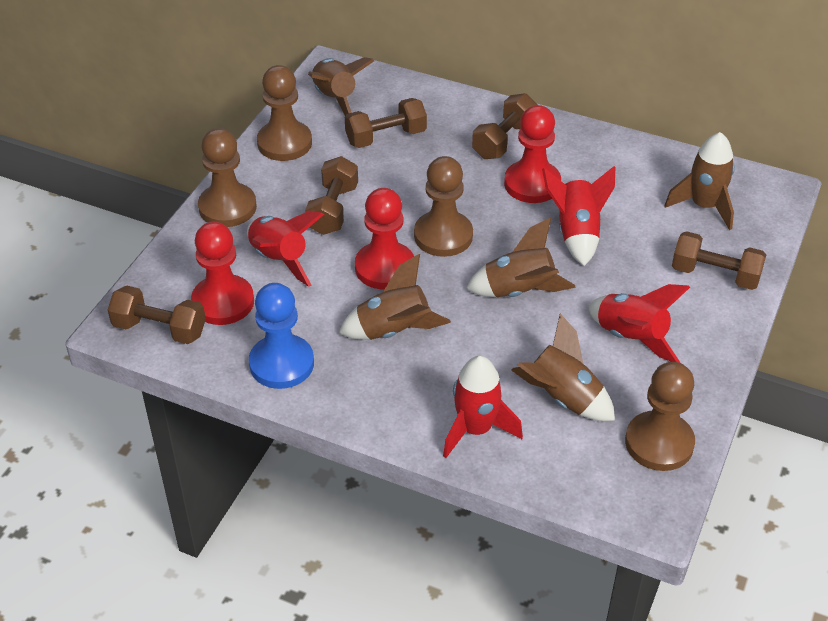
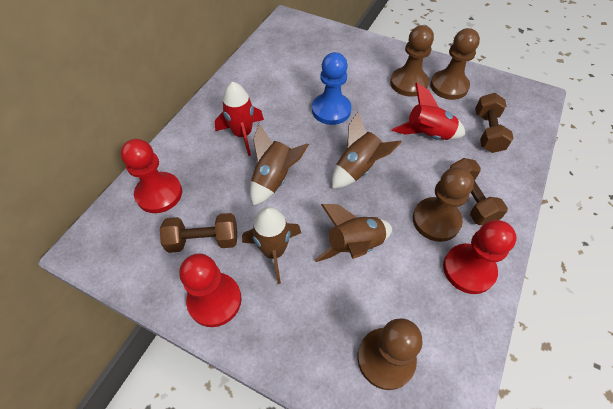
brown dumbbell: [108,286,206,344] [305,156,358,235] [345,98,427,148] [472,93,537,159] [672,231,766,290] = 5 -> [160,213,238,253] [449,158,508,225] [475,93,514,153] = 3
brown rocket: [308,57,374,116] [339,254,451,340] [466,218,576,297] [511,313,615,421] [664,132,735,230] = 5 -> [242,207,301,284] [250,123,309,206] [315,204,392,262] [332,112,402,189] = 4
red rocket: [247,211,324,287] [443,356,523,458] [542,166,616,266] [588,284,690,363] = 4 -> [215,81,264,156] [392,83,465,140] = 2

